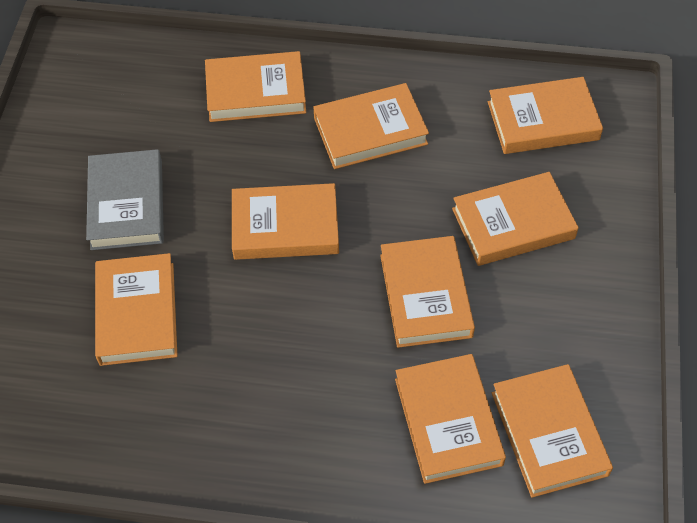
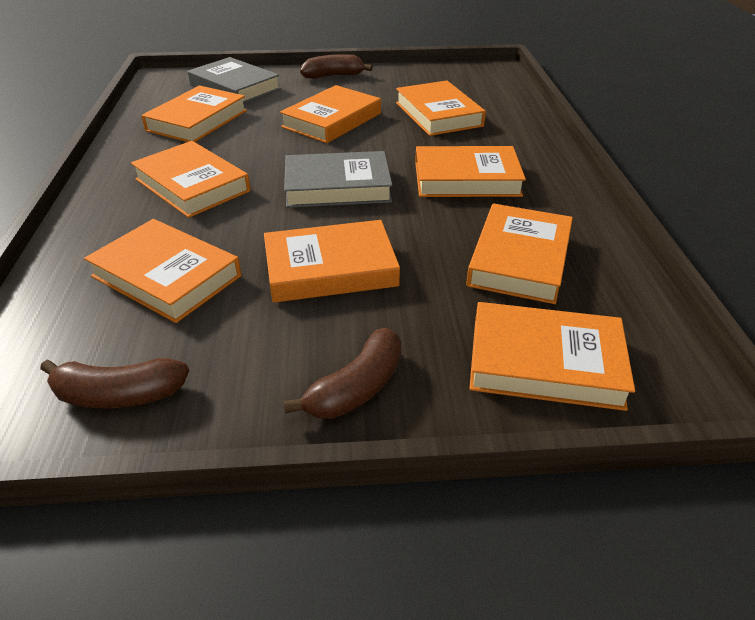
brown banana: none = 0 -> [40,358,189,408] [284,328,401,419] [300,54,373,79] = 3
grey book: [86,149,164,250] = 1 -> [188,57,281,103] [284,151,392,208] = 2

